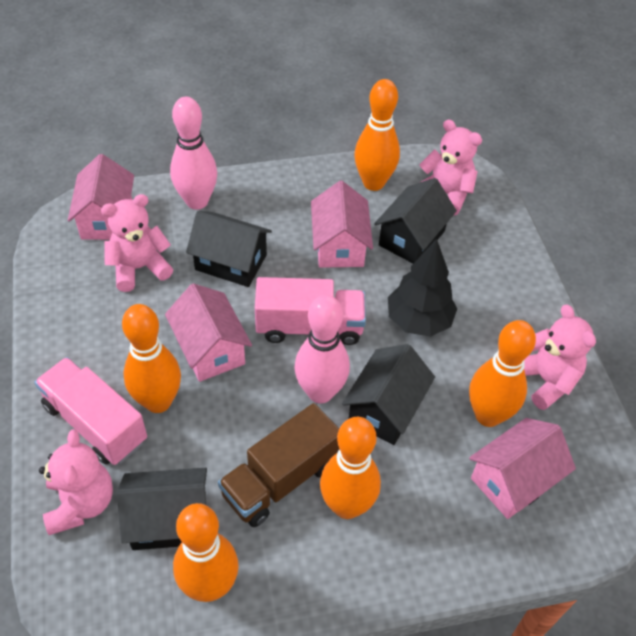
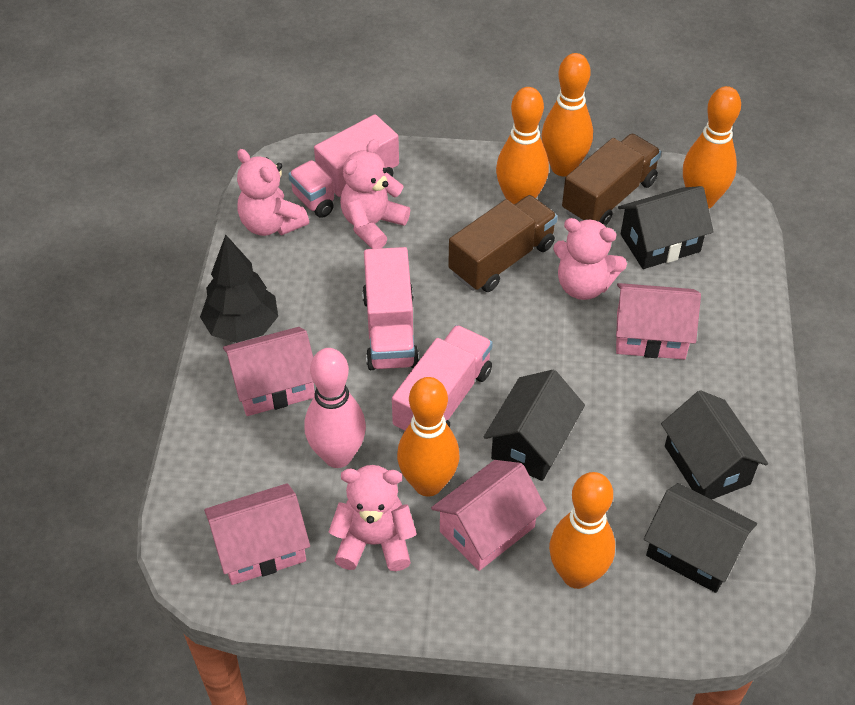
brown truck: [218,403,339,527] = 1 -> [448,195,558,292] [562,134,661,225] = 2
pink bowling pin: [170,97,217,210] [295,295,350,404] = 2 -> [304,348,366,468] = 1
pink truck: [34,357,147,465] [255,277,366,345] = 2 -> [288,114,399,218] [362,247,419,370] [392,325,493,433] = 3

